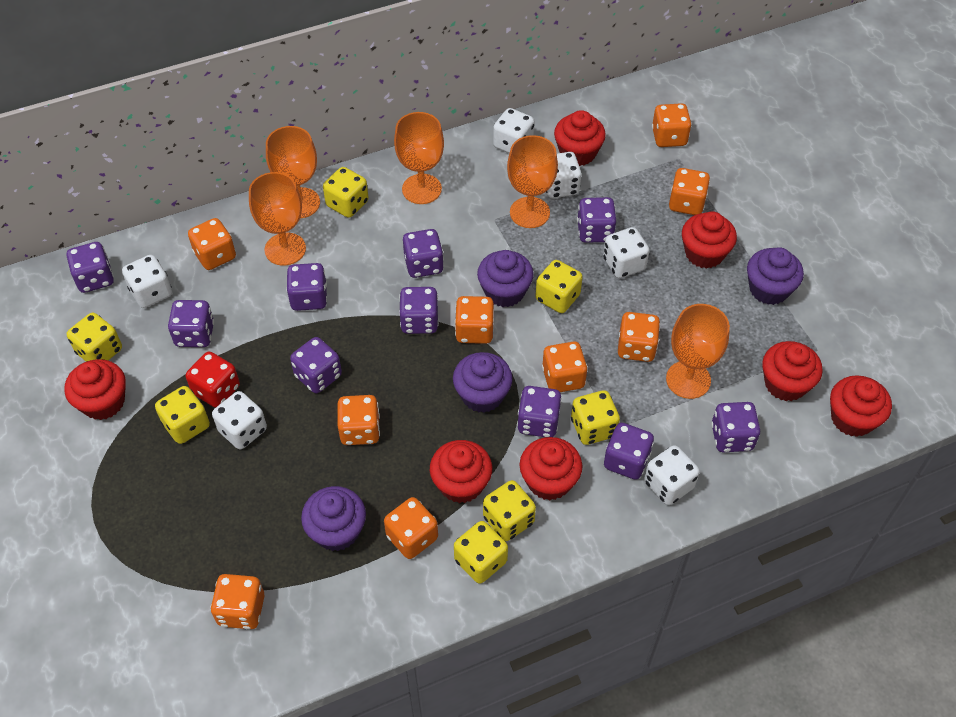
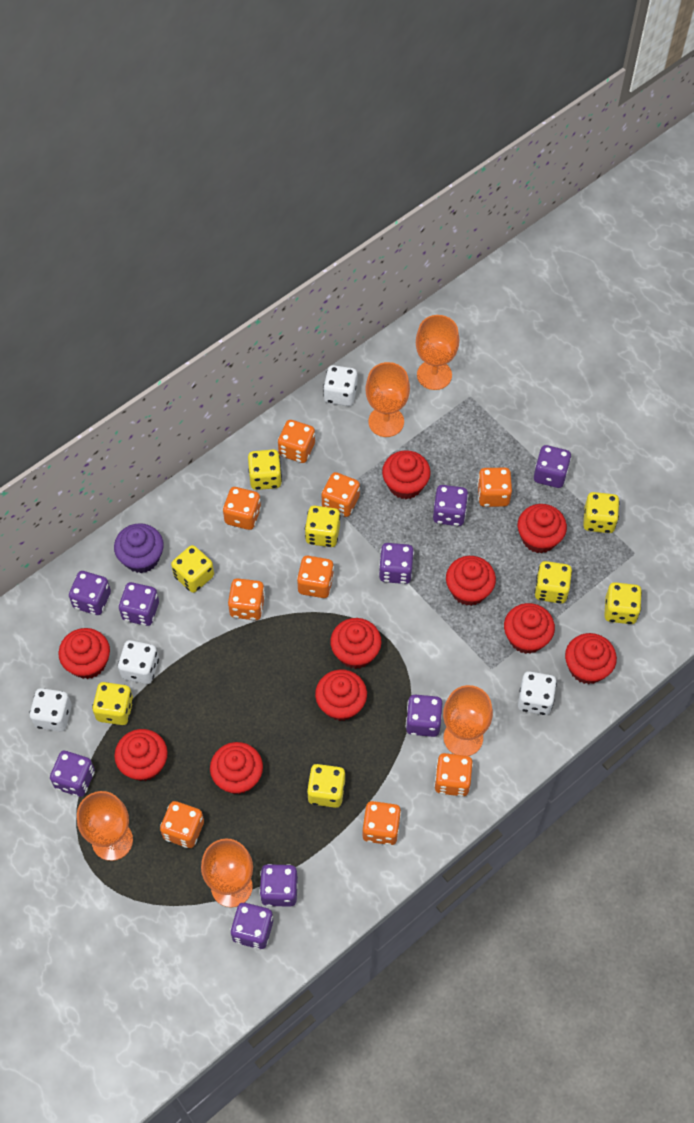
purple cupcake: [301,486,366,551] [453,352,513,413] [477,250,534,307] [747,247,804,305] = 4 -> [114,523,164,573] = 1
purple dice: [67,242,114,293] [168,300,214,347] [286,263,327,311] [290,337,342,393] [399,287,439,334] [403,229,444,278] [517,386,562,437] [577,197,616,243] [604,423,654,480] [711,402,760,452] = 10 -> [50,751,95,797] [69,571,111,615] [119,582,159,626] [230,903,273,949] [259,864,298,907] [379,543,414,584] [406,695,442,737] [433,485,468,526] [534,445,571,488] = 9
red cupcake: [64,359,126,420] [430,440,492,503] [520,437,582,500] [554,110,606,166] [682,211,737,269] [762,341,823,401] [830,375,892,437] = 7 -> [59,628,110,679] [114,729,168,781] [210,742,263,794] [315,670,367,721] [330,618,382,669] [382,450,431,499] [446,556,496,606] [504,603,555,654] [518,504,567,553] [565,633,617,684] = 10
red dice: [186,352,240,408] = 1 -> none = 0
white dice: [122,255,172,308] [212,391,267,449] [493,108,535,153] [546,152,581,198] [603,227,649,278] [644,445,700,505] = 6 -> [29,688,72,731] [118,640,159,684] [323,365,357,406] [518,671,557,715] = 4
yellow dice: [67,313,122,362] [155,386,210,444] [323,167,369,218] [454,521,508,584] [483,480,536,541] [535,260,583,313] [571,390,620,445] = 7 -> [92,682,134,725] [171,545,214,593] [248,449,282,490] [305,506,341,547] [307,764,345,808] [534,561,572,604] [583,492,620,533] [604,582,642,624] = 8

